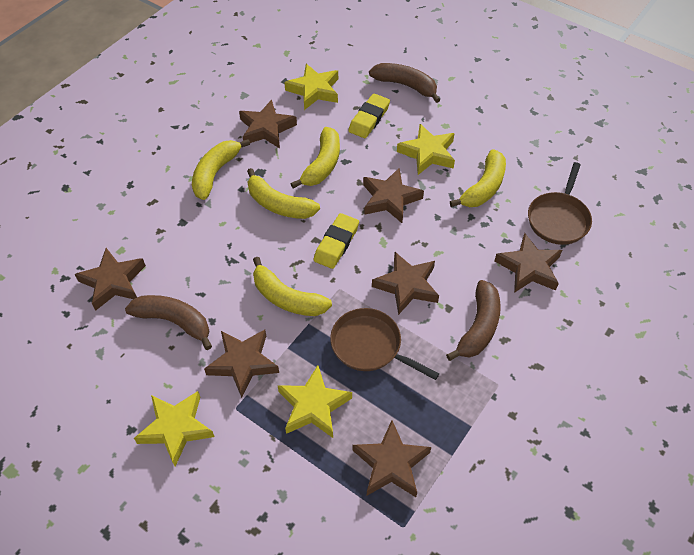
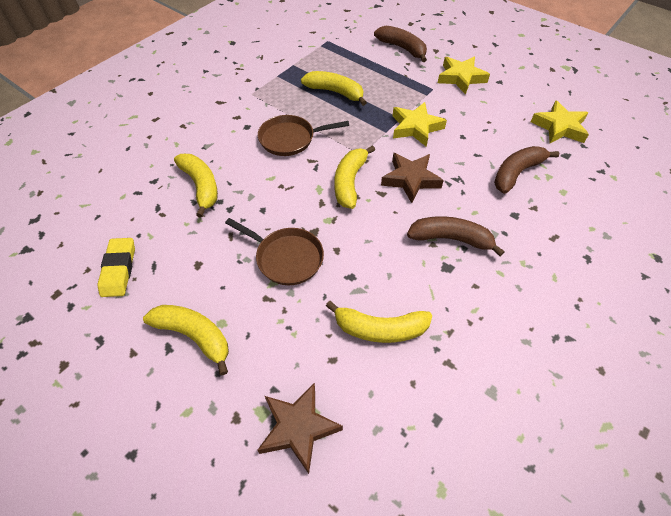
brown star: [75,248,146,311] [204,330,279,398] [239,100,297,148] [352,420,431,497] [363,168,424,223] [372,252,439,315] [494,233,562,293] = 7 -> [257,382,343,474] [381,153,444,203] = 2
yellow eraser: [313,213,359,269] [348,93,390,138] = 2 -> [98,238,135,297] = 1
yellow star: [134,391,214,467] [277,365,352,438] [284,64,338,110] [397,124,455,175] = 4 -> [393,102,447,147] [438,57,490,94] [531,100,589,143] = 3

